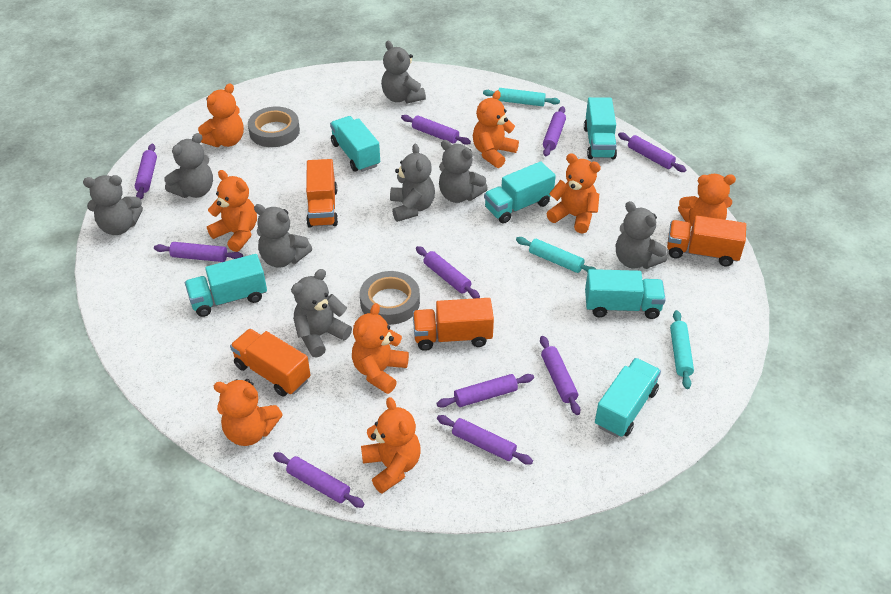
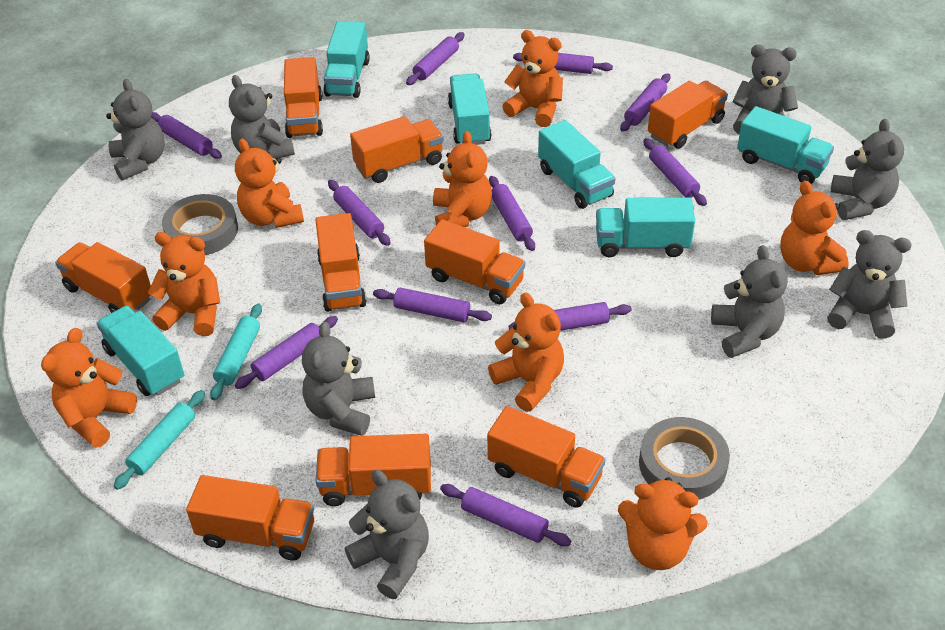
orange truck: [230,329,311,397] [306,159,338,228] [413,298,494,351] [667,215,746,266] = 4 -> [55,242,151,313] [186,475,314,561] [284,57,323,138] [315,213,367,312] [316,434,431,506] [350,116,444,183] [424,219,525,304] [487,406,605,508] [648,81,728,149] = 9
purple rolling pin: [135,144,157,199] [154,242,243,262] [273,452,364,508] [401,115,471,145] [416,246,480,298] [437,374,534,408] [437,415,533,465] [540,336,580,415] [543,106,566,157] [618,133,686,172] = 10 -> [151,112,222,159] [235,316,338,389] [328,180,391,246] [373,287,492,322] [406,32,465,85] [440,484,571,546] [489,176,535,251] [509,302,632,331] [513,53,613,74] [620,73,670,132] [643,138,707,206] = 11
turquoise rolling pin: [483,88,560,106] [516,237,596,273] [670,310,694,389] = 3 -> [113,390,205,490] [210,303,262,400] = 2

